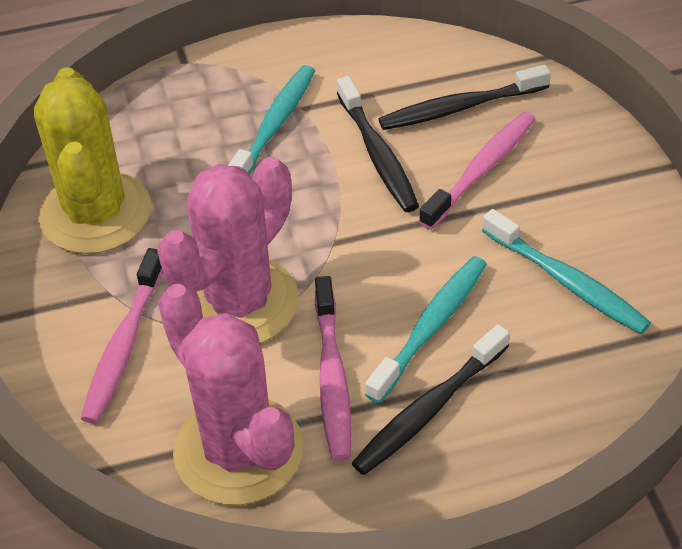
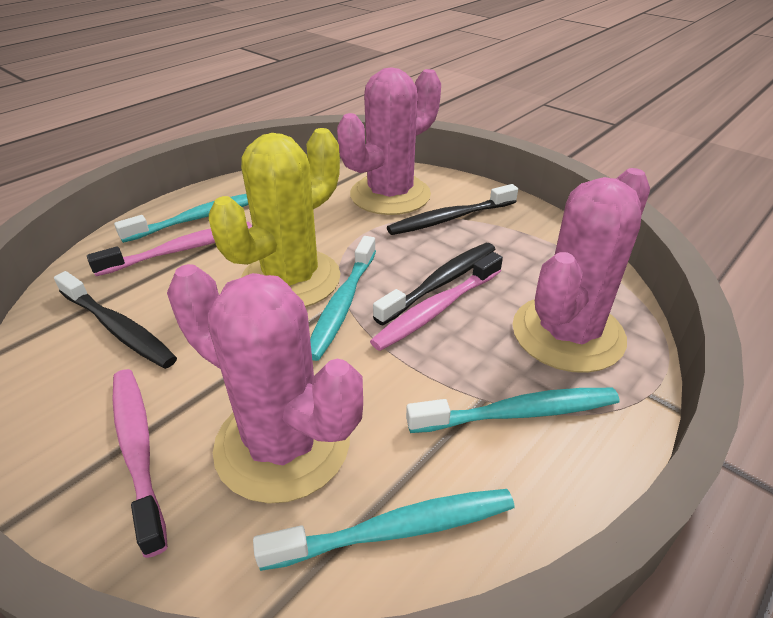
pink cactus: [157,157,299,344] [158,284,303,505] = 2 -> [167,264,363,504] [337,67,441,215] [512,168,650,373] = 3
turquoise toothbrush: [228,65,315,175] [365,256,487,403] [482,209,651,334] = 3 -> [114,194,248,243] [253,489,515,571] [310,236,376,361] [406,388,619,433] = 4

